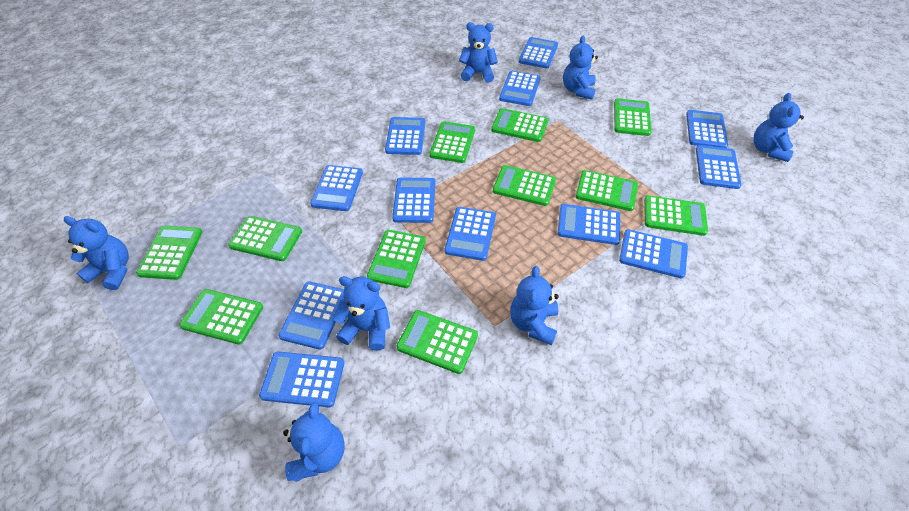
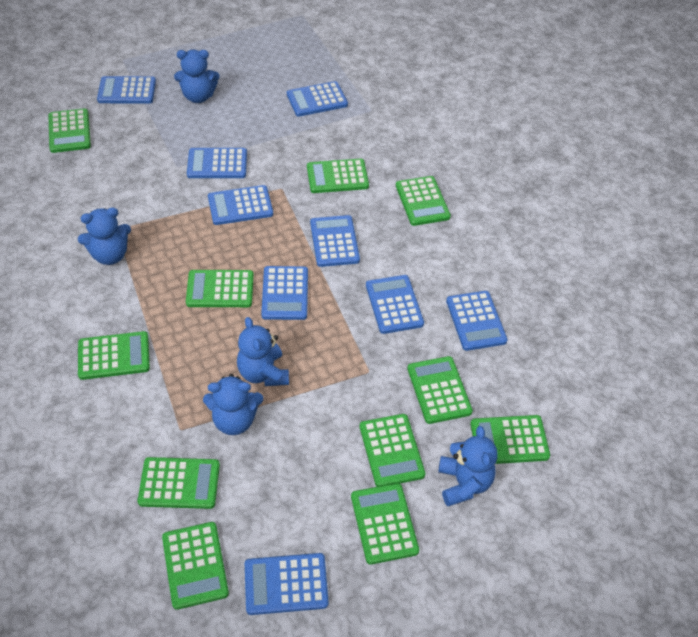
blue calculator: [259,352,344,407] [278,281,344,350] [310,165,363,211] [385,117,425,155] [392,177,436,223] [445,207,496,261] [499,71,541,106] [519,37,558,69] [558,204,620,245] [619,229,688,278] [686,110,728,148] [696,145,742,189] = 12 -> [97,76,156,104] [187,148,247,178] [208,185,273,225] [245,553,329,615] [261,266,308,320] [287,81,348,117] [310,215,360,267] [366,275,424,334] [446,291,508,351] = 9
blue teddy bear: [64,216,129,290] [283,403,345,482] [333,276,390,351] [459,22,498,83] [510,266,559,345] [563,36,598,100] [754,93,804,162] = 7 -> [78,208,131,265] [174,50,220,103] [203,374,263,435] [237,317,289,386] [438,426,498,506] = 5

